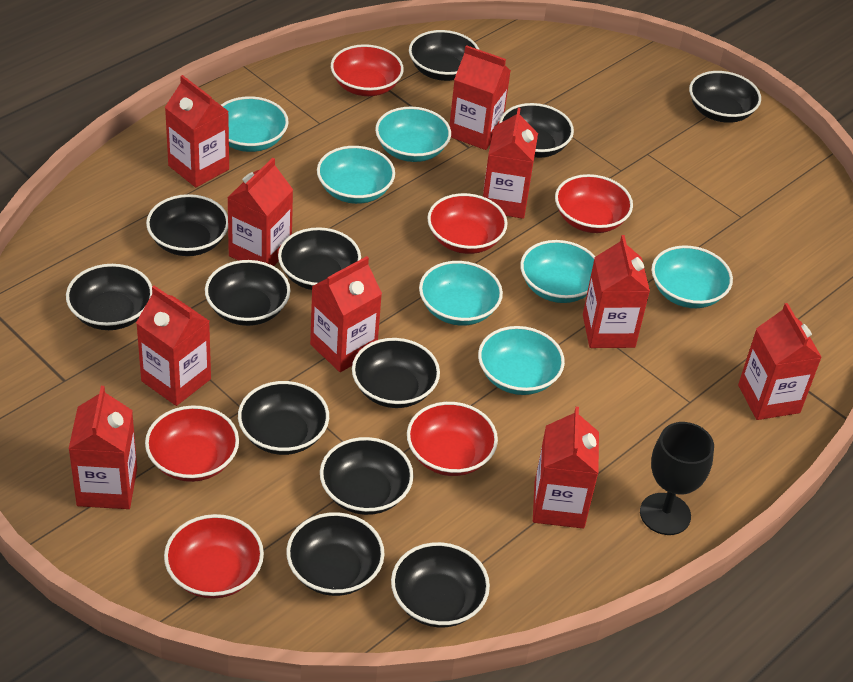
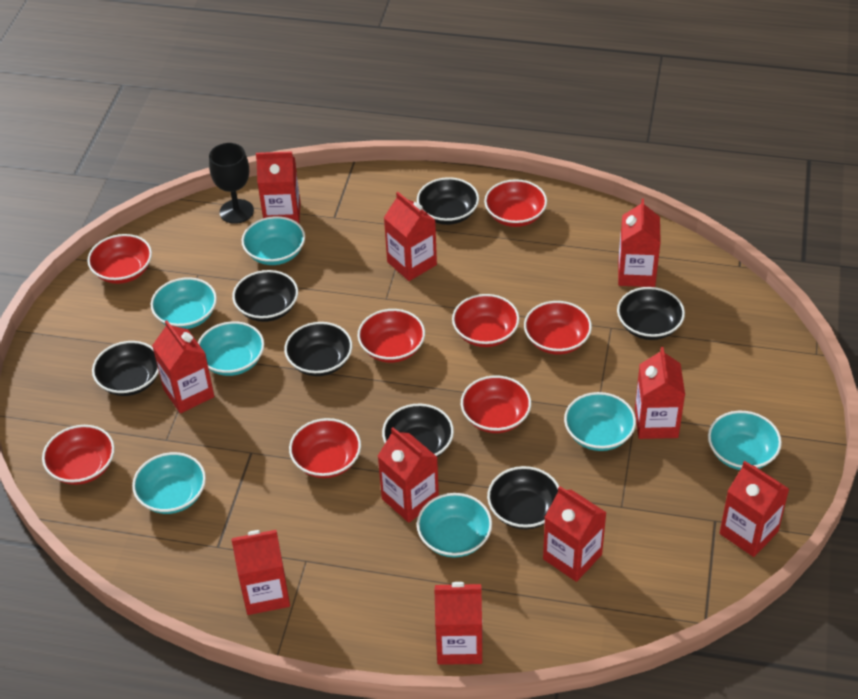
black bowl: [66,264,152,330] [146,194,228,256] [205,260,290,326] [238,381,329,455] [278,227,361,290] [286,512,385,596] [320,437,414,515] [352,338,440,408] [391,542,490,628] [409,30,479,81] [499,103,574,158] [689,71,761,123] = 12 -> [92,341,159,396] [232,270,298,322] [284,322,352,376] [382,403,454,457] [417,177,479,225] [487,466,559,529] [617,287,685,340] = 7
red bowl: [145,405,239,482] [164,514,264,599] [331,44,404,96] [407,402,498,476] [427,193,508,254] [555,174,633,233] = 6 -> [42,425,115,485] [87,234,152,284] [289,418,361,478] [357,309,425,363] [452,294,519,347] [461,375,531,433] [484,179,547,227] [524,301,592,354] = 8

